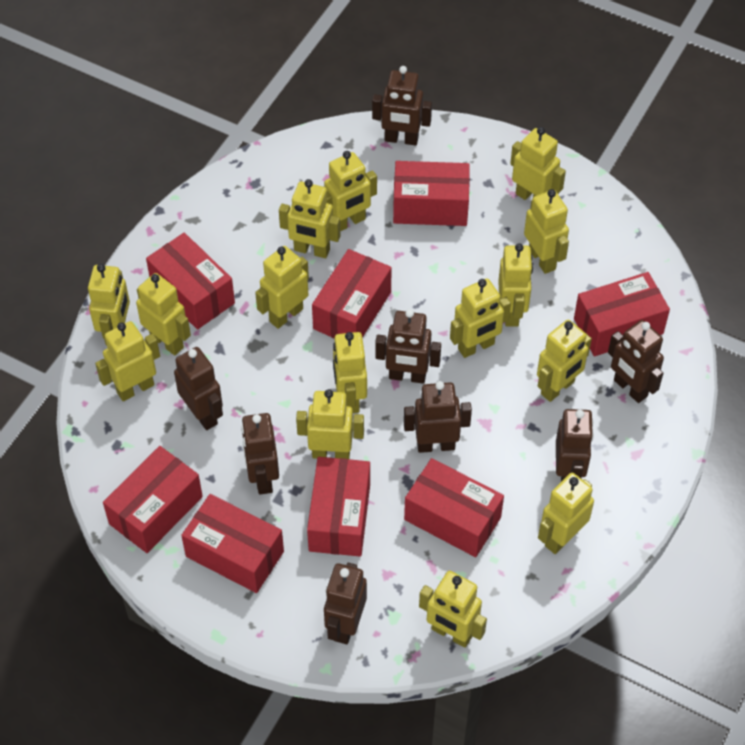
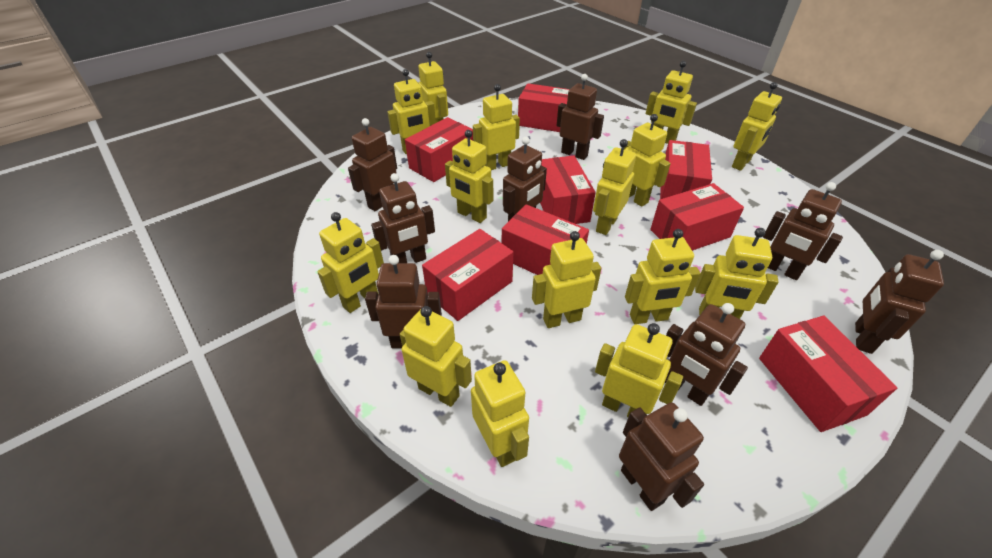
brown robot: [174,347,223,430] [241,413,279,495] [324,563,367,644] [372,66,432,145] [375,309,441,384] [404,381,472,453] [556,409,594,482] [608,320,664,403] = 8 -> [348,118,397,211] [365,255,442,348] [371,173,435,263] [503,137,547,222] [557,74,604,160] [619,402,704,511] [665,303,748,406] [763,182,843,280] [855,250,944,354] = 9

